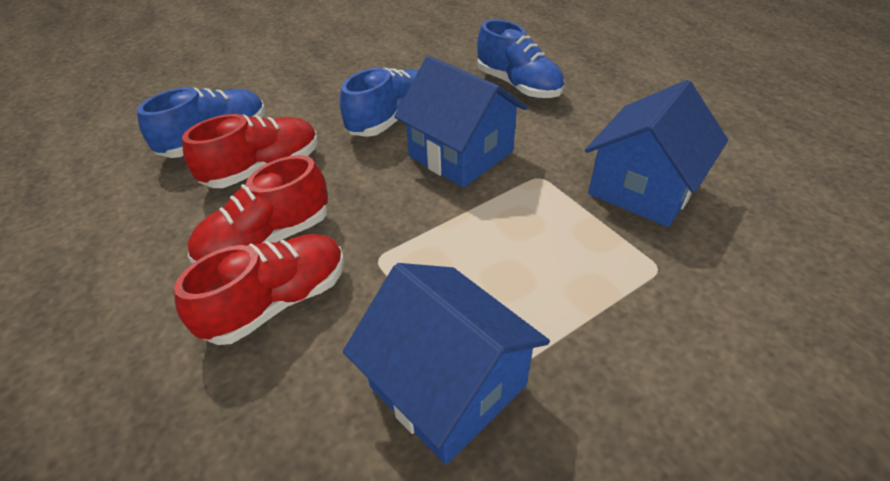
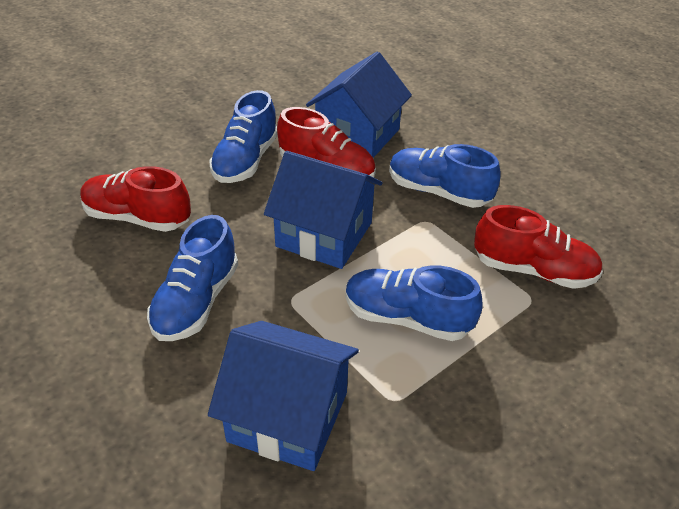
blue shoe: [137,87,266,158] [340,68,419,137] [477,19,564,98] = 3 -> [147,215,238,341] [209,90,278,183] [345,265,483,341] [389,144,501,208] = 4

